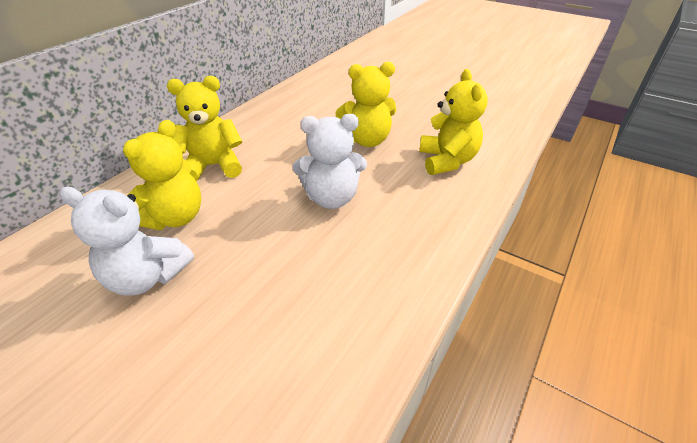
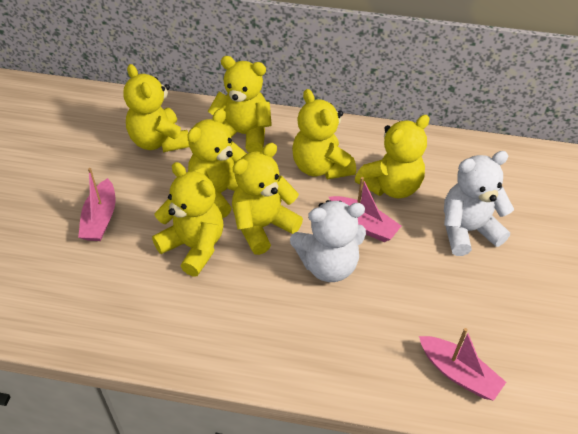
pink boat: none = 0 -> [78,168,116,241] [329,177,401,242] [419,328,506,401] = 3
yellow teddy bear: [123,120,201,230] [167,76,242,181] [335,62,397,147] [419,69,488,175] = 4 -> [123,64,189,152] [152,162,223,277] [187,109,247,218] [208,56,272,153] [232,143,303,255] [292,89,356,179] [355,115,430,198] = 7

